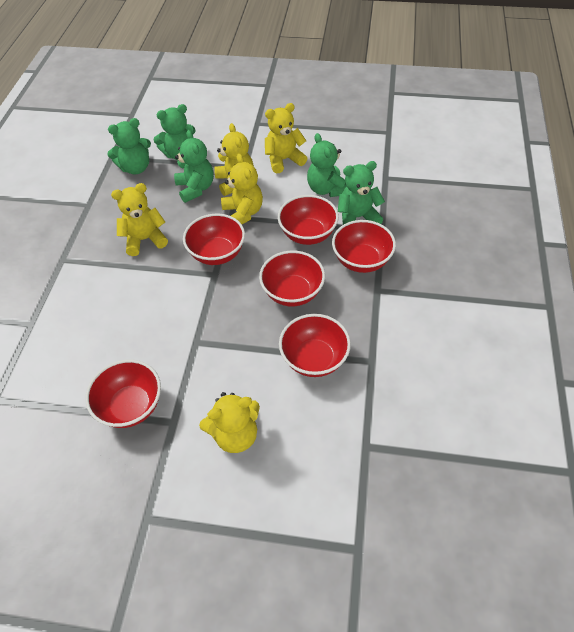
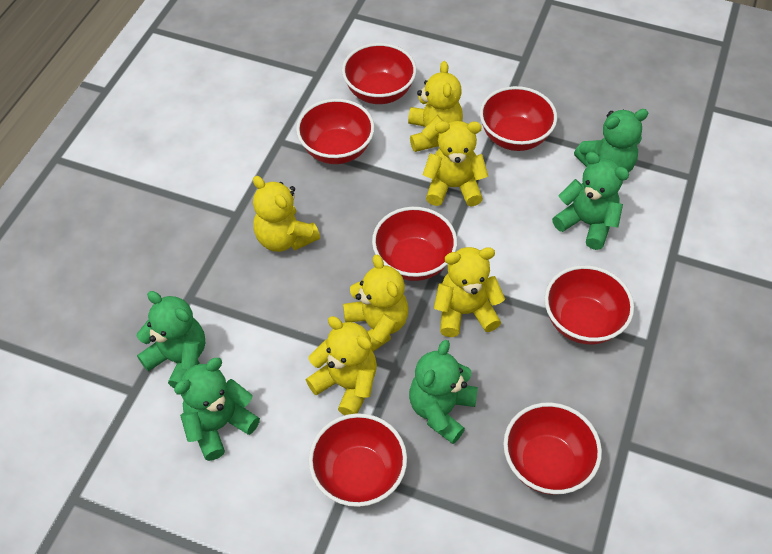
red bowl: [85,359,161,428] [183,214,245,265] [259,251,325,306] [278,195,339,245] [279,314,351,377] [332,220,396,273] = 6 -> [296,99,375,164] [308,413,407,507] [342,43,417,104] [372,207,457,281] [480,86,557,151] [503,402,602,495] [545,265,634,344] = 7
yellow teddy bear: [111,183,168,256] [199,392,260,453] [214,123,254,196] [221,154,263,224] [265,103,307,173] = 5 -> [253,176,320,252] [306,316,377,415] [343,255,408,351] [408,61,463,152] [422,121,488,207] [434,247,505,337] = 6

